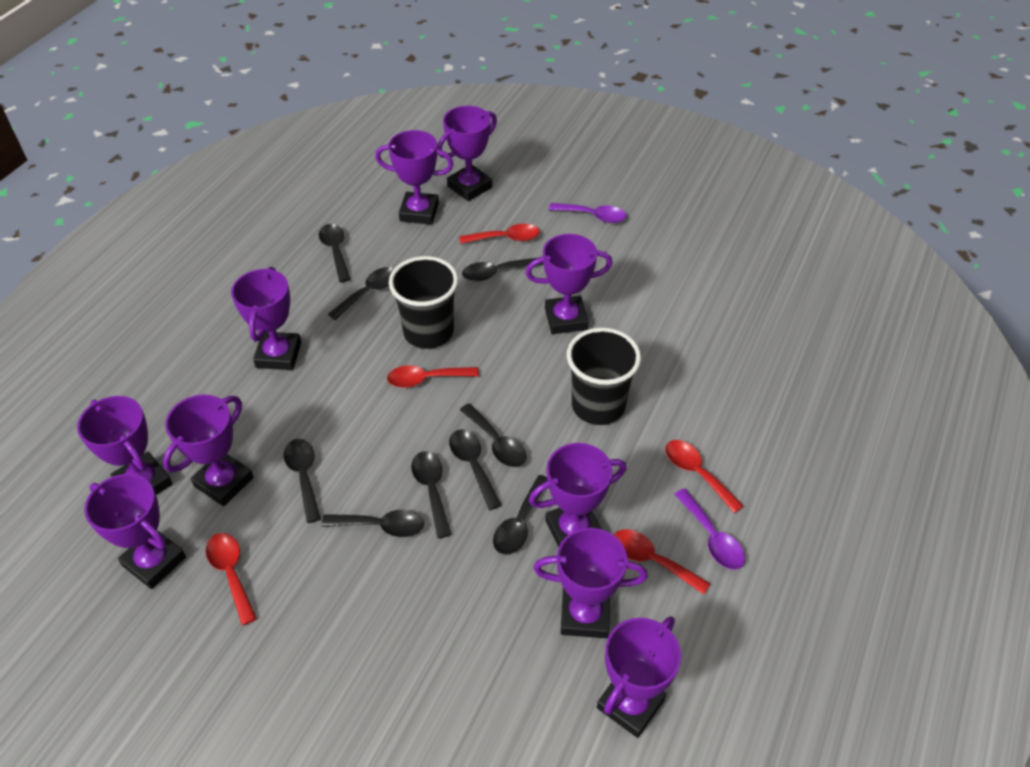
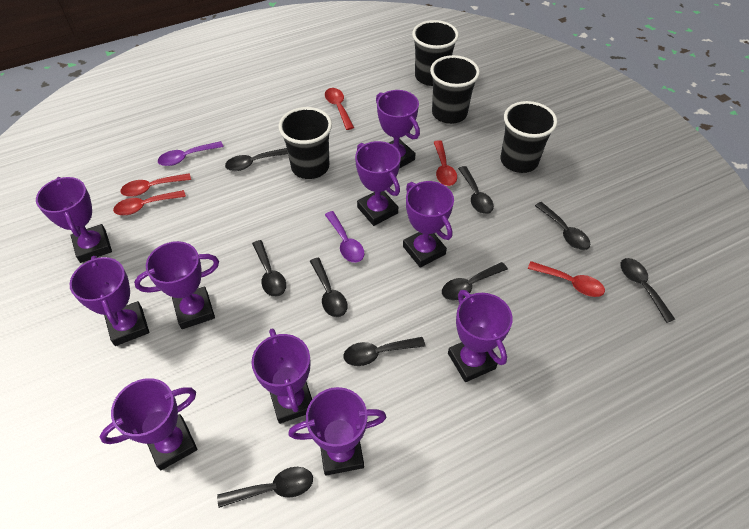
black cup: [389,256,458,349] [567,328,641,425] = 2 -> [278,107,332,179] [412,20,459,86] [430,55,480,124] [501,101,557,173] = 4

